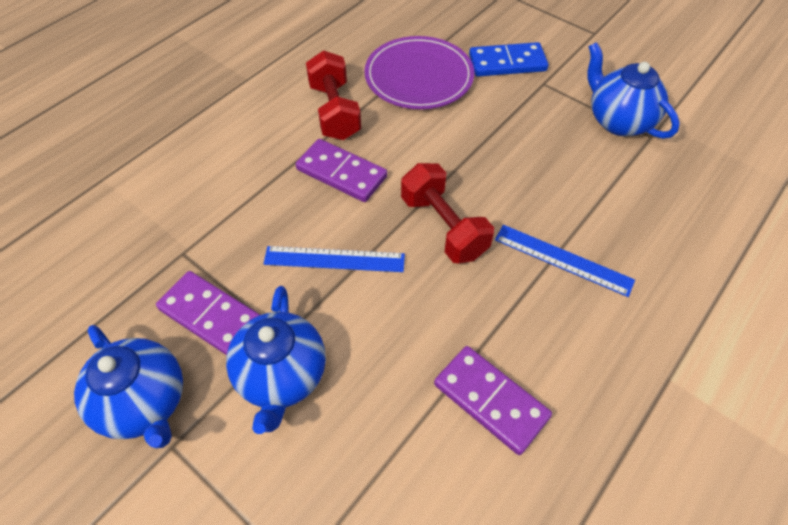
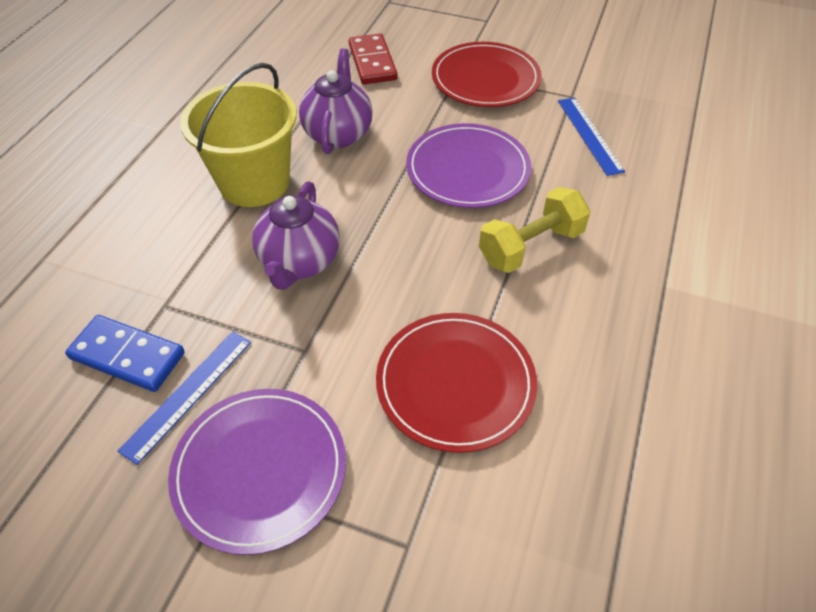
blue teapot: [74,325,183,448] [226,286,326,434] [587,42,680,139] = 3 -> none = 0
purple domino: [156,271,260,355] [295,139,387,202] [434,346,552,455] = 3 -> none = 0
purple plate: [364,36,474,109] = 1 -> [168,389,346,555] [406,123,531,208] = 2
purple teapot: none = 0 -> [252,181,340,290] [299,48,373,154] = 2
red domino: none = 0 -> [349,34,398,84] = 1
red dumbbell: [306,51,361,140] [401,163,494,263] = 2 -> none = 0
red plate: none = 0 -> [376,313,537,453] [432,42,542,107] = 2
yellow bucket: none = 0 -> [180,63,297,207] = 1
yellow dumbbell: none = 0 -> [479,187,591,273] = 1

